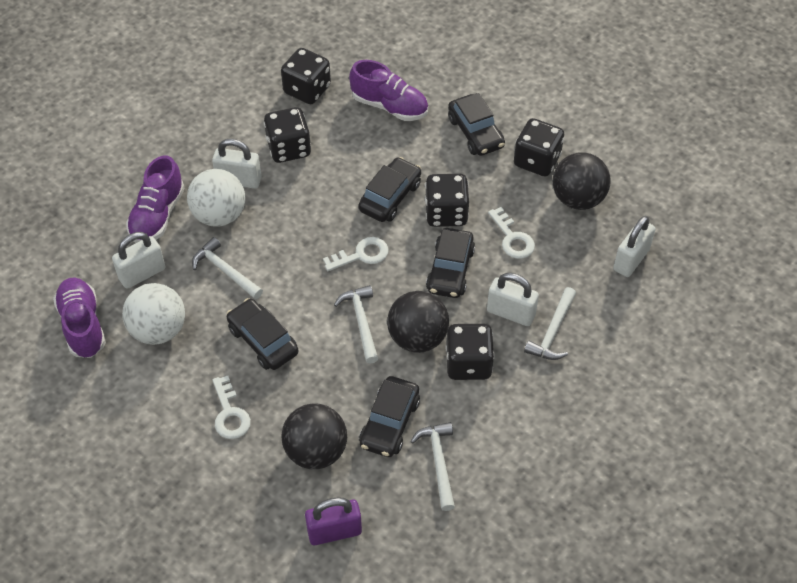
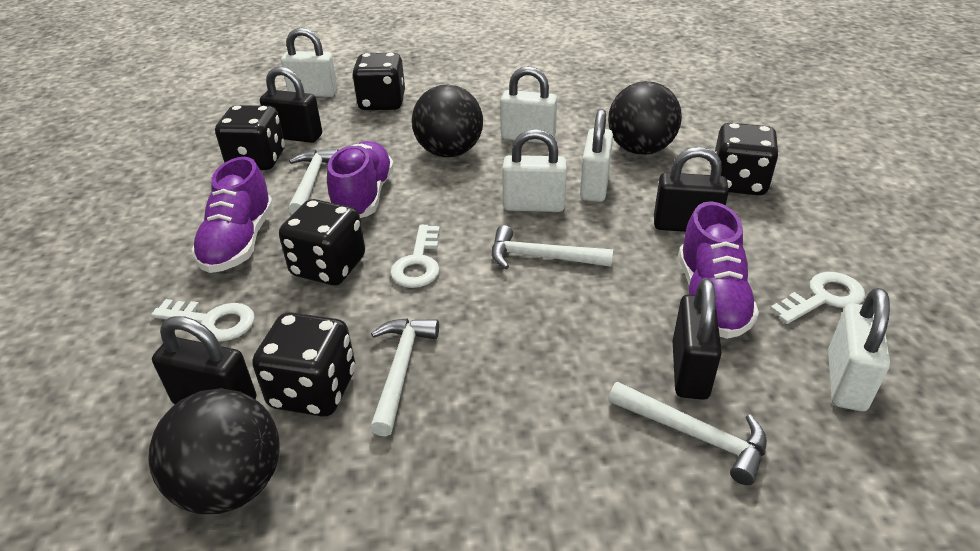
black car: [227,298,299,370] [358,157,421,222] [359,376,420,457] [426,228,475,298] [448,93,505,156] = 5 -> none = 0
black padlock: none = 0 -> [152,316,256,404] [260,67,322,143] [654,147,729,232] [673,278,722,400] = 4
purple padlock: [305,497,362,545] = 1 -> none = 0
white ball: [122,283,185,345] [187,169,245,227] = 2 -> none = 0
white padlock: [112,232,166,289] [212,139,262,189] [487,273,539,326] [613,216,656,277] = 4 -> [281,28,338,97] [500,66,557,143] [502,129,567,212] [580,109,613,202] [828,288,890,411] = 5

